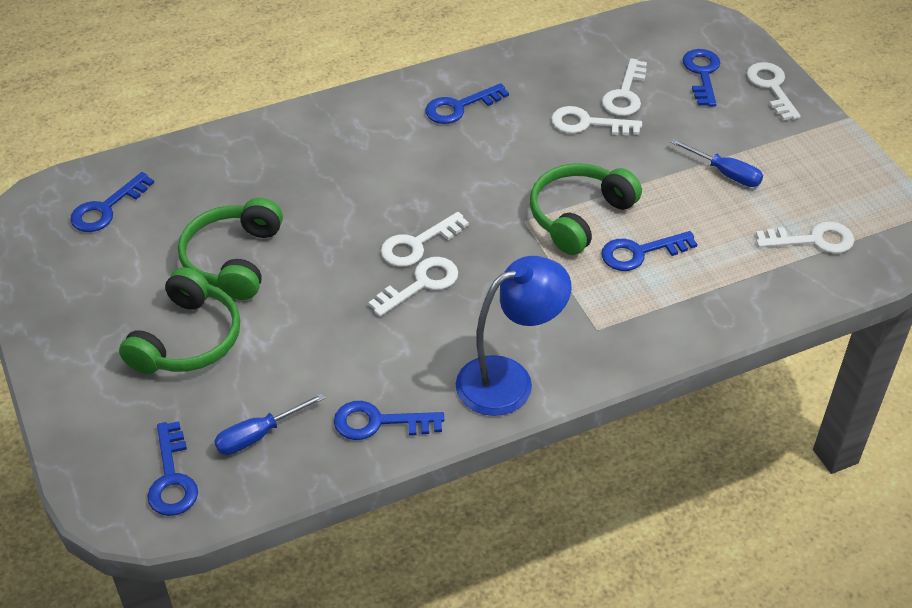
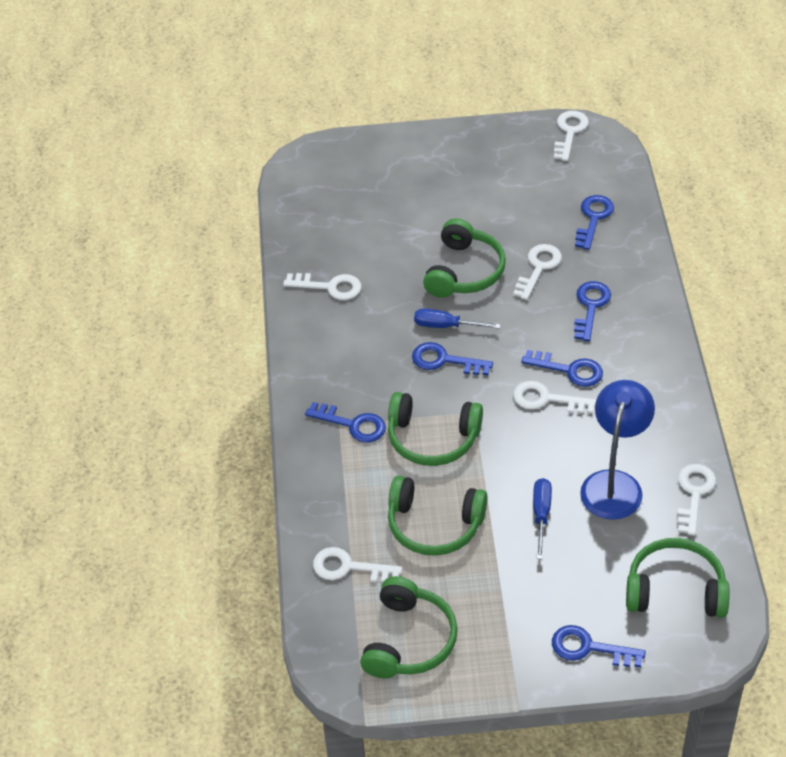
green headphones: [119,267,240,374] [178,198,283,300] [530,163,642,255] = 3 -> [360,576,458,678] [388,392,483,466] [388,476,487,556] [423,218,506,298] [626,538,730,618] = 5

